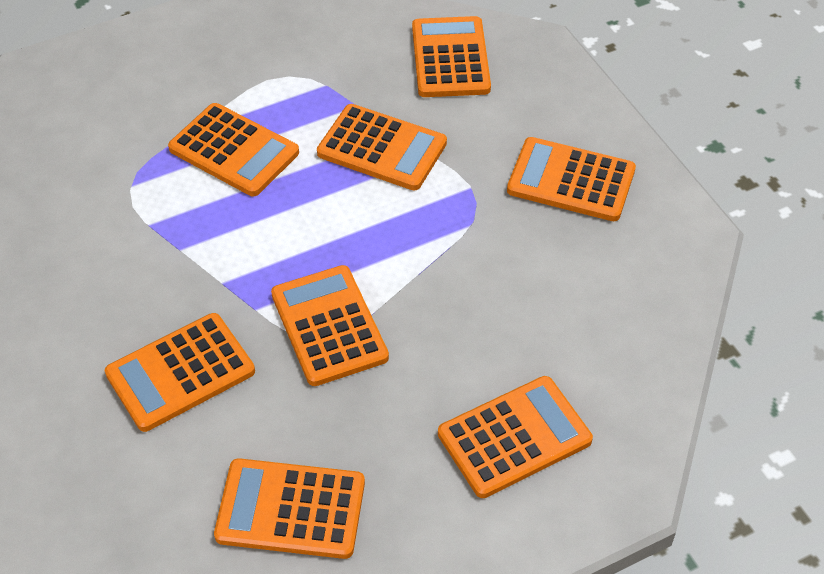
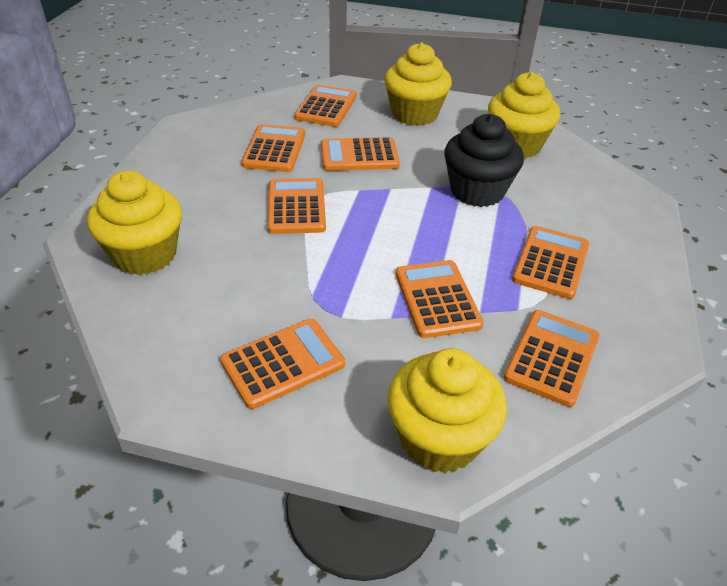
black cupcake: none = 0 -> [444,114,524,207] = 1
yellow cupcake: none = 0 -> [87,171,182,275] [384,42,452,126] [387,349,507,473] [488,72,560,158] = 4

